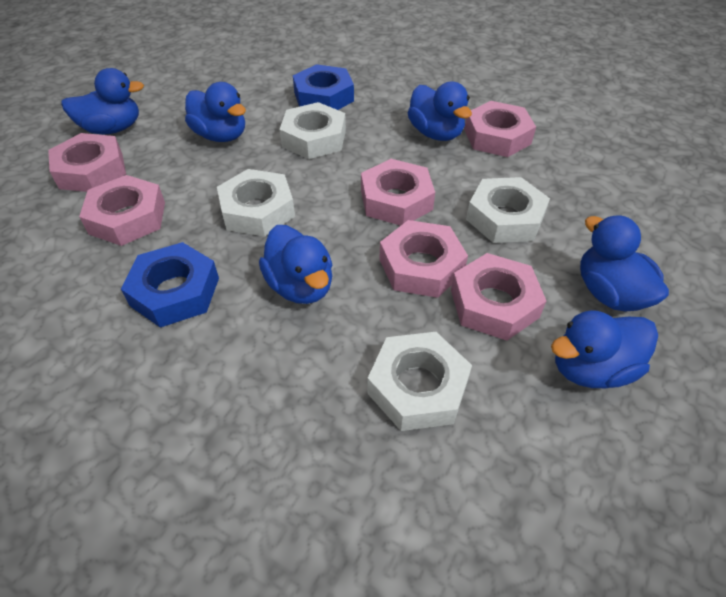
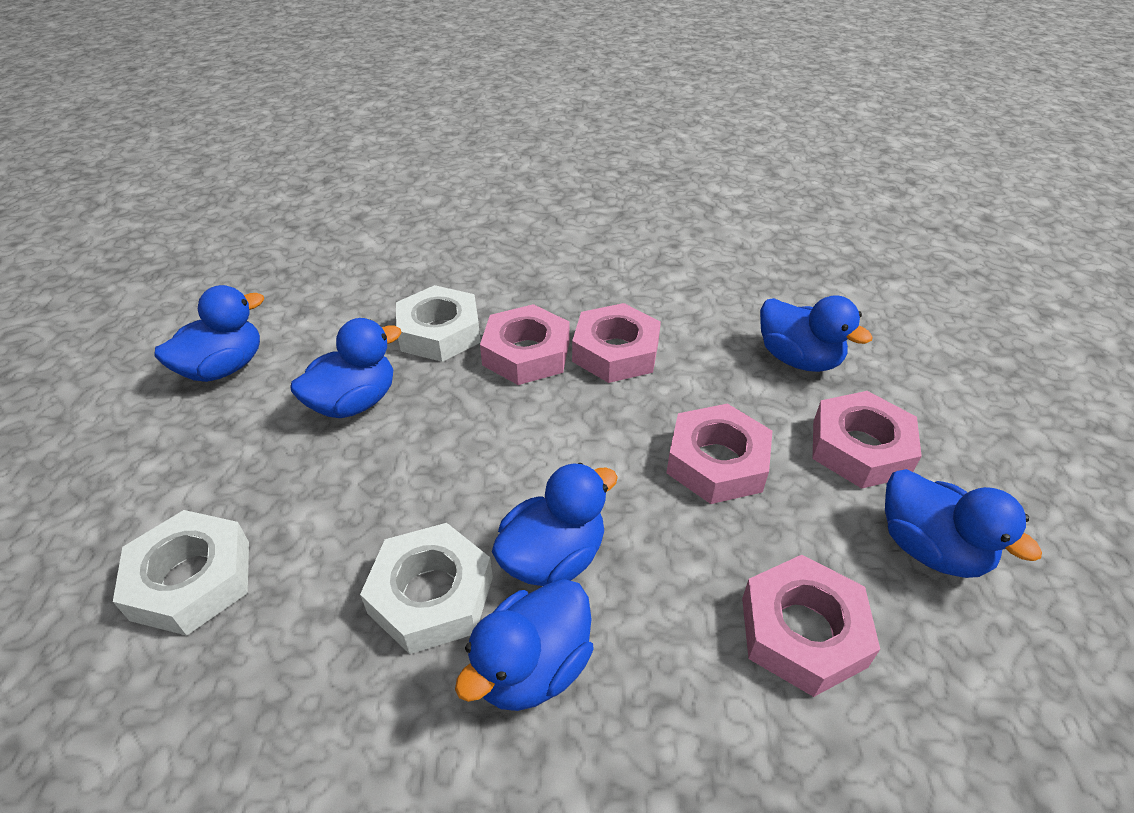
blue nut: [121,242,219,328] [293,64,354,110] = 2 -> none = 0
pink nut: [48,133,126,192] [79,175,165,246] [361,159,435,226] [379,220,468,298] [451,253,546,341] [464,101,536,157] = 6 -> [480,304,569,385] [572,303,661,383] [666,403,772,504] [742,555,880,697] [813,391,922,488] = 5
white nut: [217,169,295,237] [279,102,346,159] [367,332,472,431] [466,177,550,243] = 4 -> [113,510,249,636] [360,523,493,654] [396,285,481,362] = 3

